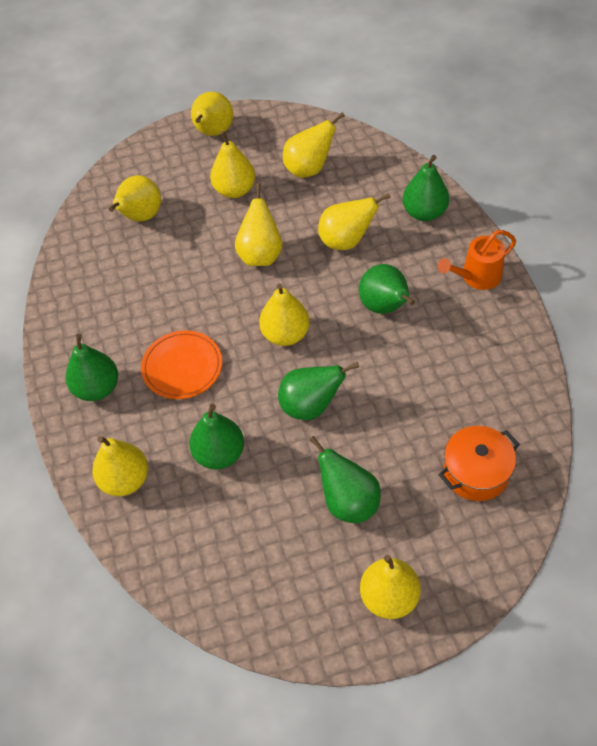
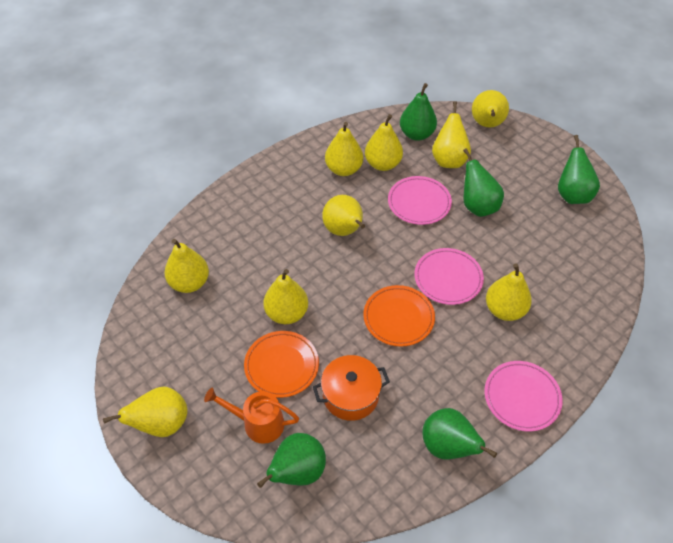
green pear: [66,334,118,401] [189,404,244,469] [278,362,359,420] [309,436,381,523] [359,264,415,314] [403,155,449,221] = 6 -> [257,433,326,488] [400,83,437,141] [422,408,497,459] [463,148,504,217] [558,135,600,204] = 5
orange plate: [141,330,222,399] = 1 -> [244,331,319,398] [363,285,435,347] = 2
pink plate: none = 0 -> [388,176,452,225] [414,248,484,305] [484,361,563,431] = 3

